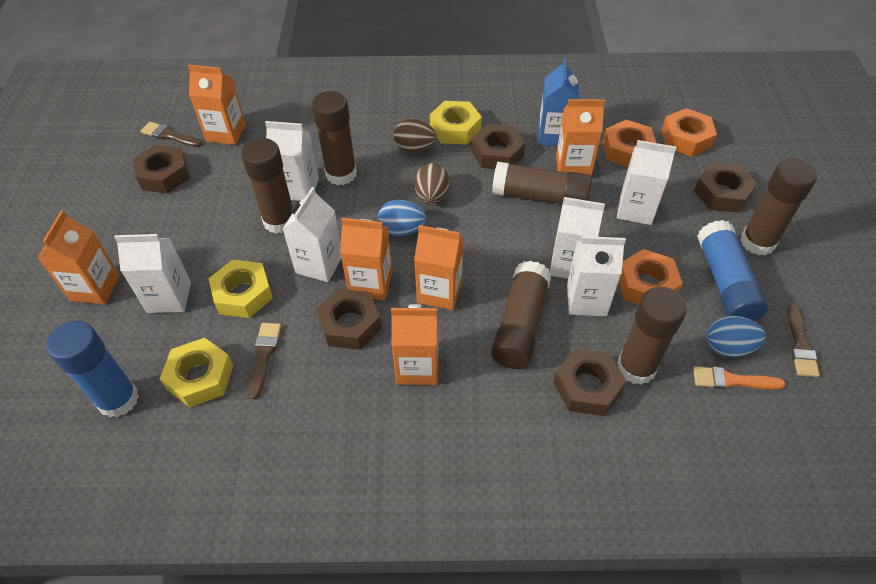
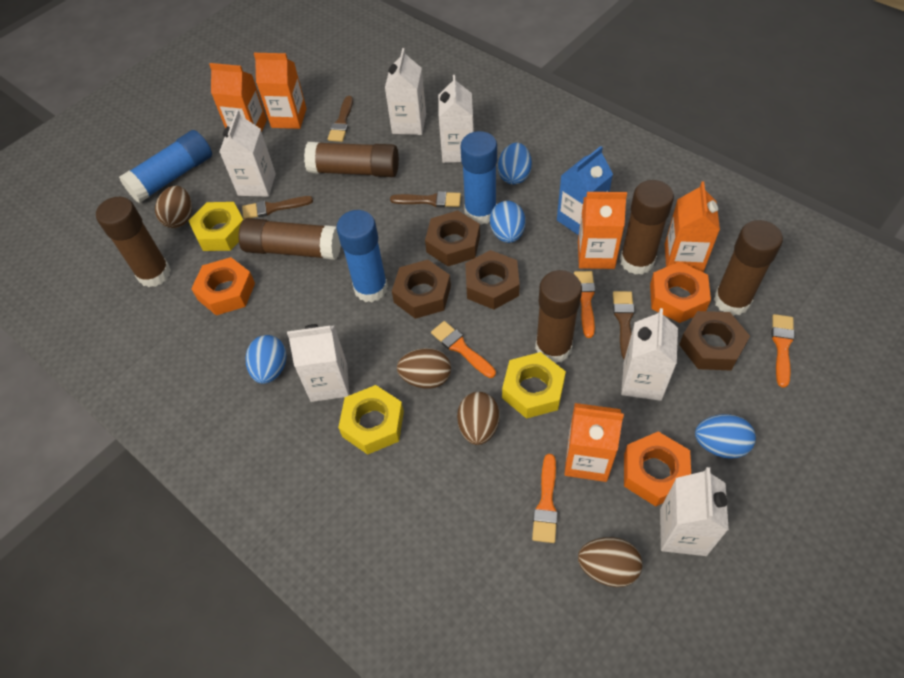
blue egg: [378,200,426,236] [706,316,766,357] = 2 -> [246,335,287,384] [490,201,526,243] [498,143,532,185] [695,414,756,459] = 4
blue glue stick: [46,321,139,418] [697,220,768,321] = 2 -> [119,130,212,203] [336,210,388,302] [460,131,497,225] = 3
brown brush: [141,122,202,147] [248,323,281,399] [787,304,820,377] = 3 -> [242,196,313,219] [328,96,353,142] [390,191,461,207] [613,291,635,359] = 4
brown egg: [393,119,437,152] [414,163,449,204] = 2 -> [155,186,192,228] [397,348,451,389] [457,392,499,445] [578,537,642,587] = 4
brown nut: [133,145,190,194] [316,289,381,350] [471,124,525,169] [553,348,626,416] [694,162,757,213] = 5 -> [392,260,451,319] [425,210,480,266] [465,250,520,310] [679,311,750,371] = 4
orange brush: [693,366,785,390] = 1 -> [431,321,496,378] [532,454,558,543] [574,271,595,338] [772,314,795,388] = 4
orange carton: [38,210,120,304] [188,65,246,145] [340,218,392,300] [391,304,438,385] [414,225,464,310] [556,99,605,176] = 6 -> [209,63,267,132] [254,53,307,129] [564,403,624,482] [578,192,627,269] [665,181,720,272] = 5

